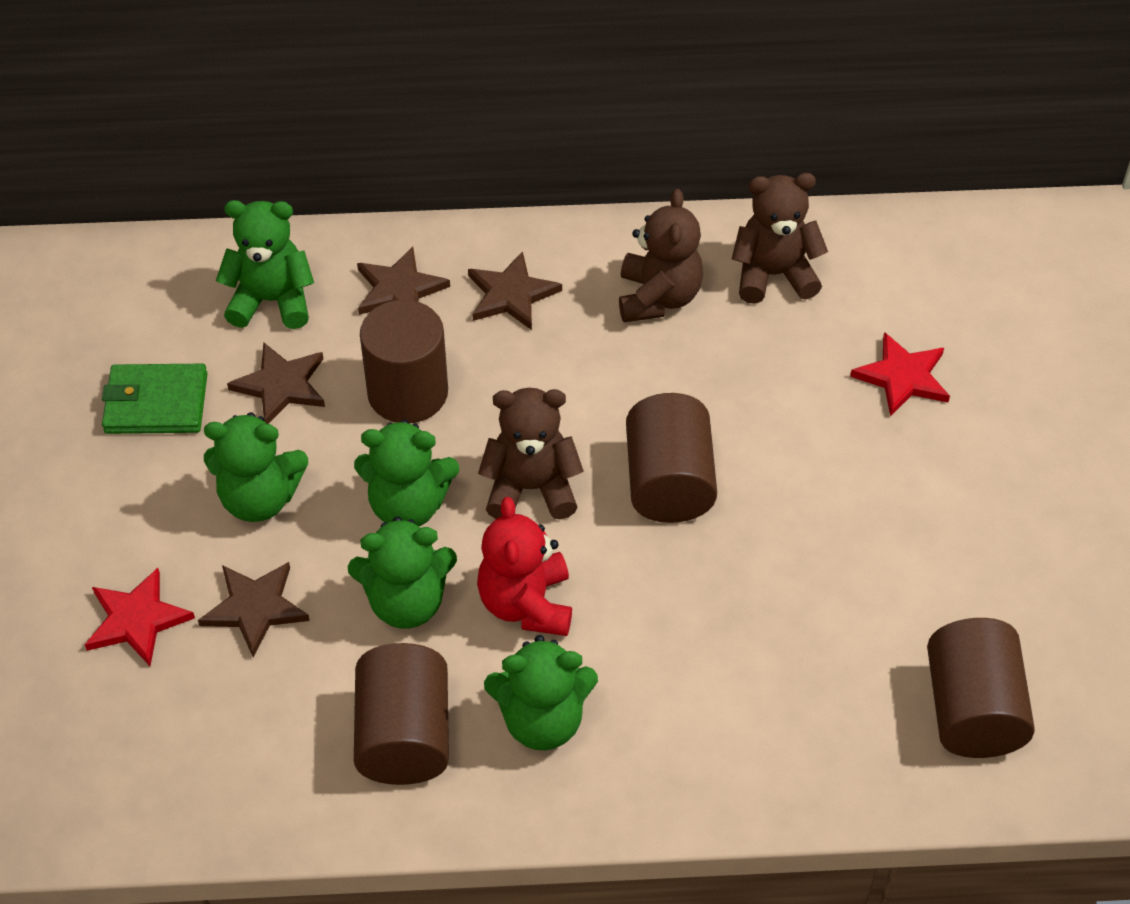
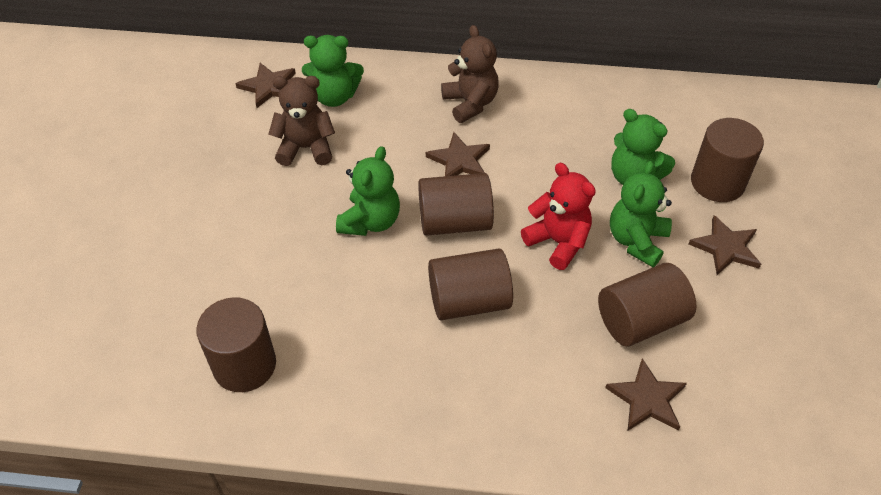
brown cylinder: [354,643,449,785] [360,300,448,423] [626,393,717,523] [927,618,1035,758] = 4 -> [196,297,276,392] [418,173,494,236] [428,249,513,320] [598,263,696,347] [691,118,764,202] = 5
brown teddy bear: [478,388,584,519] [619,189,703,322] [732,173,828,304] = 3 -> [268,76,335,166] [441,25,499,123] = 2
green teddy bear: [204,412,308,522] [216,200,314,329] [348,517,457,629] [354,420,459,526] [484,635,598,750] = 5 -> [302,35,364,107] [336,146,400,236] [610,161,672,267] [611,109,675,185] = 4
green wallet: [102,364,208,434] = 1 -> none = 0
red star: [85,568,195,666] [850,332,950,417] = 2 -> none = 0

